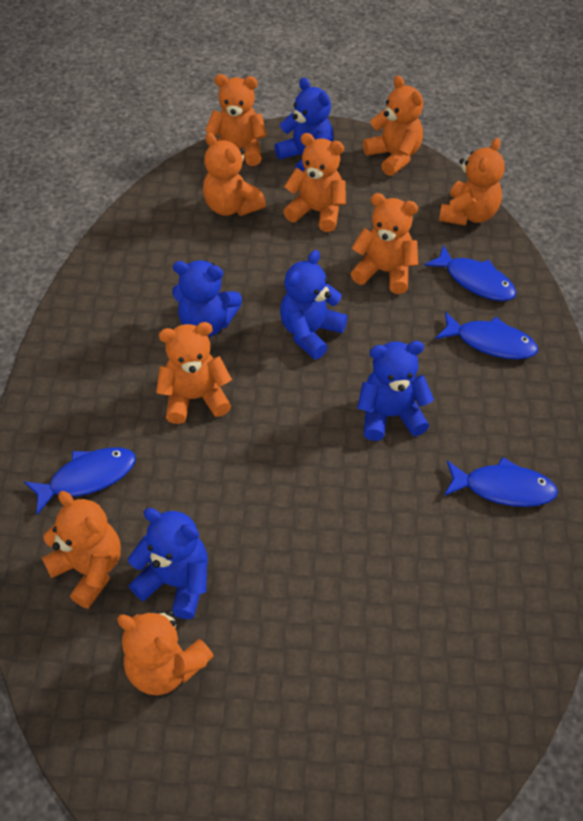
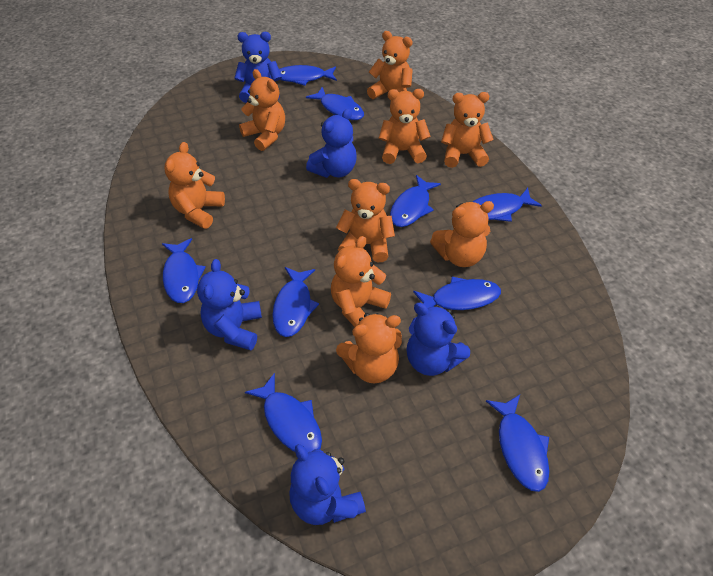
blue fish: [24,447,136,515] [424,245,517,301] [435,312,538,360] [444,457,558,507] = 4 -> [162,238,206,303] [245,373,322,452] [272,267,319,337] [279,65,337,86] [306,87,364,120] [390,175,441,227] [413,277,501,310] [473,188,542,222] [486,395,549,492] = 9

